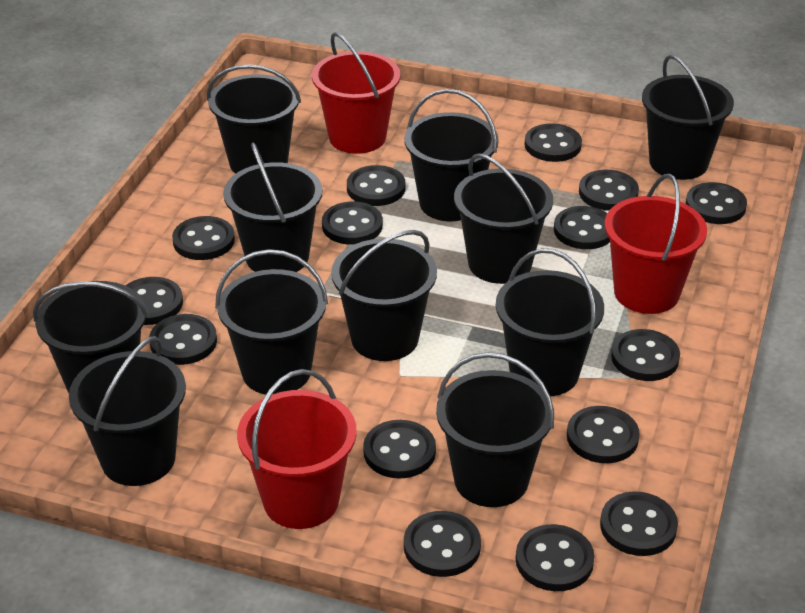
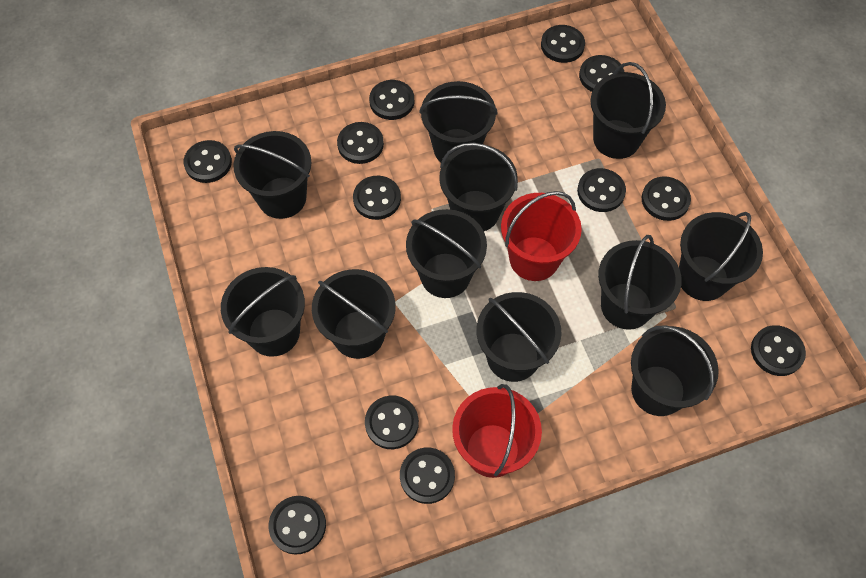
black button: [126,277,183,325] [149,314,217,365] [172,216,235,260] [322,201,383,245] [347,165,405,206] [363,420,436,478] [404,511,481,577] [516,524,594,591] [525,124,582,162] [554,206,610,249] [567,406,640,463] [579,170,639,211] [600,491,678,556] [611,329,680,381] [686,182,747,224] = 15 -> [184,140,232,183] [269,496,326,555] [337,122,384,164] [353,176,401,220] [365,395,419,449] [369,80,414,120] [400,448,455,504] [541,25,585,63] [577,168,626,212] [579,55,624,92] [642,177,691,221] [751,325,806,376] = 12
red bucket: [237,369,357,529] [312,32,400,154] [605,174,707,314] = 3 -> [452,384,542,478] [501,191,582,281] = 2

